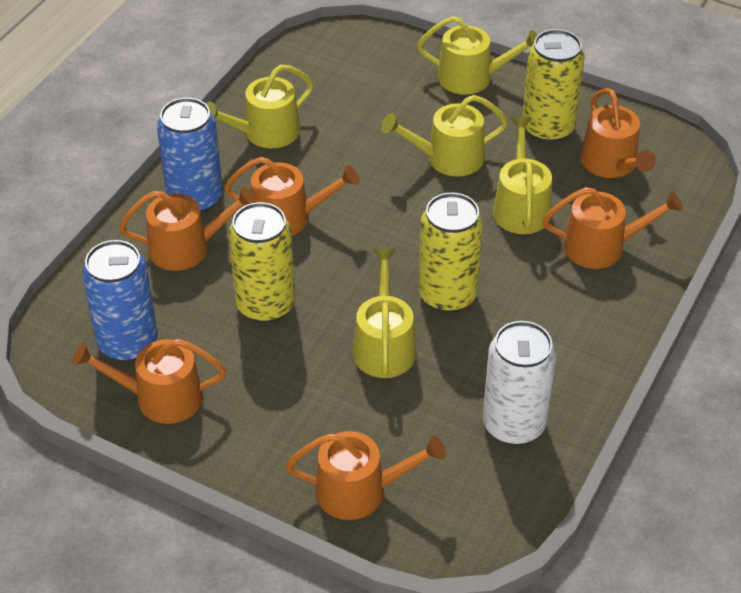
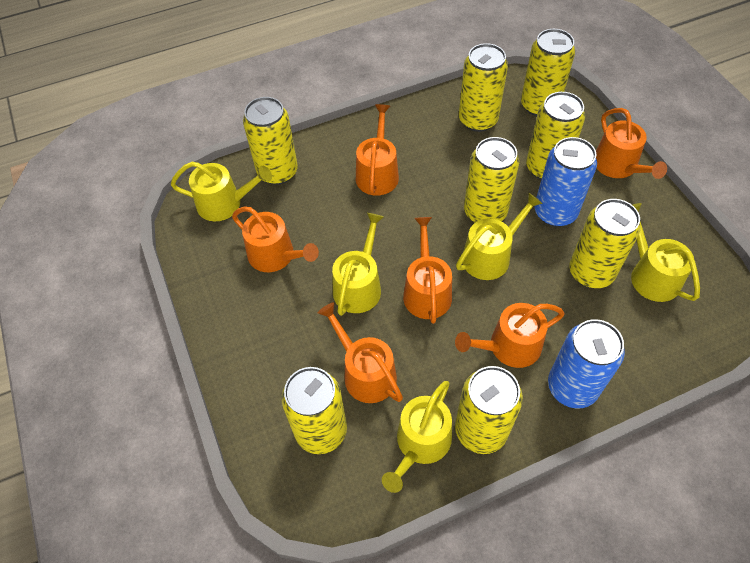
white can: [482,321,556,445] = 1 -> none = 0
yellow can: [228,202,295,323] [418,192,483,313] [522,29,585,143] = 3 -> [243,97,298,185] [281,367,347,454] [455,366,523,454] [459,43,508,132] [464,137,519,223] [521,29,575,116] [526,92,585,180] [569,199,640,288] = 8

